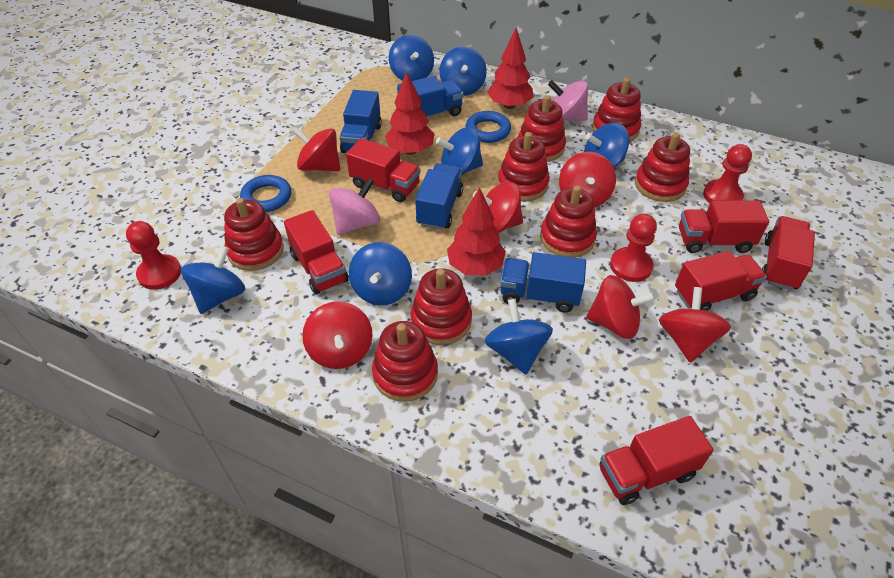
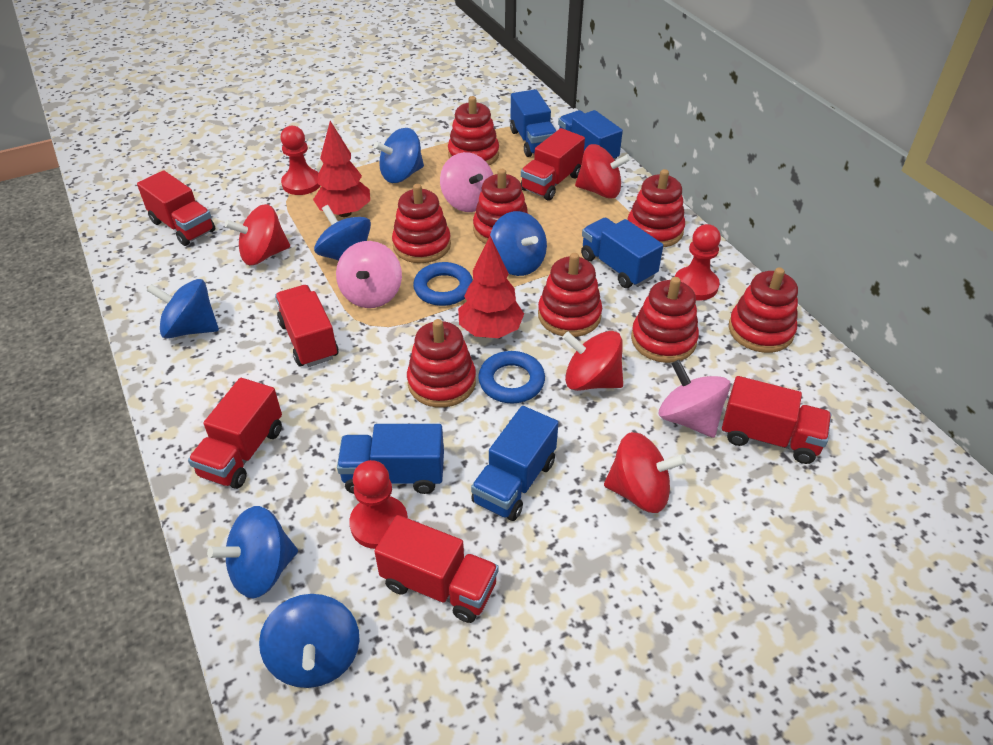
blue spinning top: [181,246,245,314] [349,242,412,305] [389,35,434,81] [436,127,483,175] [439,47,487,96] [484,298,553,374] [584,123,629,168] = 7 -> [147,279,219,339] [207,506,298,598] [259,594,360,688] [314,205,371,261] [374,128,424,183] [490,211,547,276] = 6
blue truck: [340,90,382,153] [397,76,464,117] [415,163,463,230] [500,252,586,313] = 4 -> [337,424,444,494] [471,406,558,521] [510,89,556,157] [558,110,623,160] [581,217,663,288] = 5
pink spinning top: [329,178,380,235] [548,80,588,121] = 2 -> [336,241,402,308] [440,152,493,212] [659,360,731,438] = 3
red spinning top: [292,127,340,171] [302,301,373,369] [473,182,523,233] [559,152,616,207] [586,275,656,339] [659,287,731,363] = 6 -> [225,204,290,265] [562,331,623,391] [575,144,631,199] [604,432,686,513] = 4
red tree: [385,71,434,155] [447,187,506,276] [487,28,533,109] = 3 -> [313,121,370,217] [458,236,524,338] = 2

